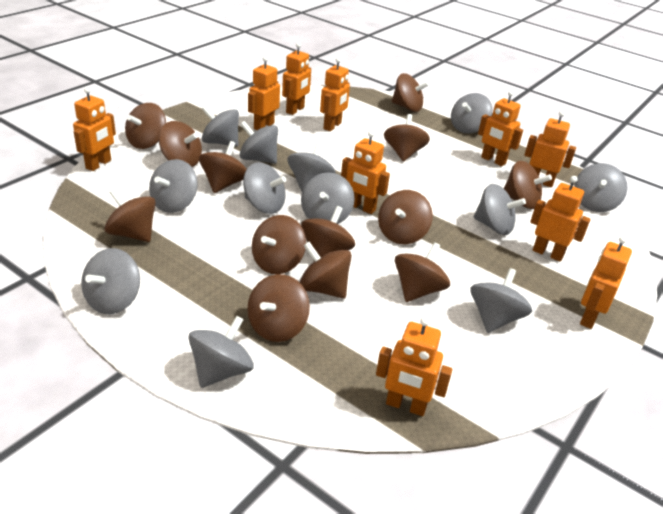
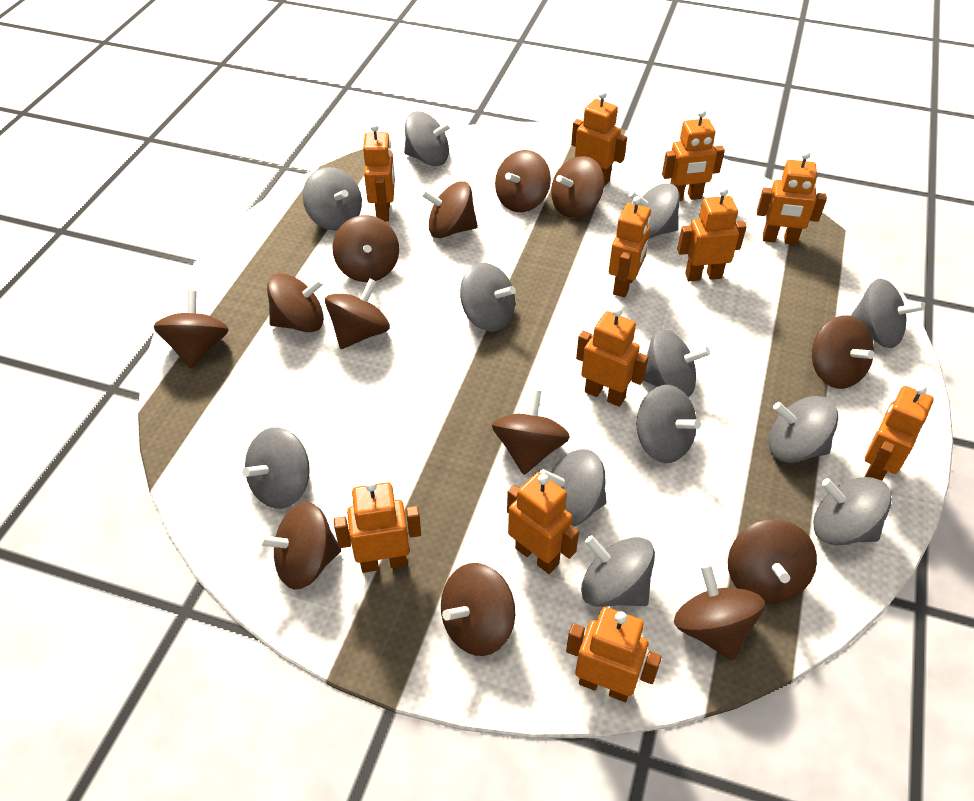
orange robot: [73,87,116,171] [248,56,280,130] [282,42,311,115] [320,57,350,131] [341,130,390,214] [376,316,453,416] [478,91,523,166] [524,111,576,187] [530,176,591,262] [580,236,632,329] = 10 -> [334,480,421,573] [363,123,395,222] [507,472,579,574] [566,607,662,702] [571,91,627,186] [576,307,649,407] [609,196,651,297] [662,109,725,201] [677,187,746,281] [757,151,827,245] [865,385,933,480] = 11

